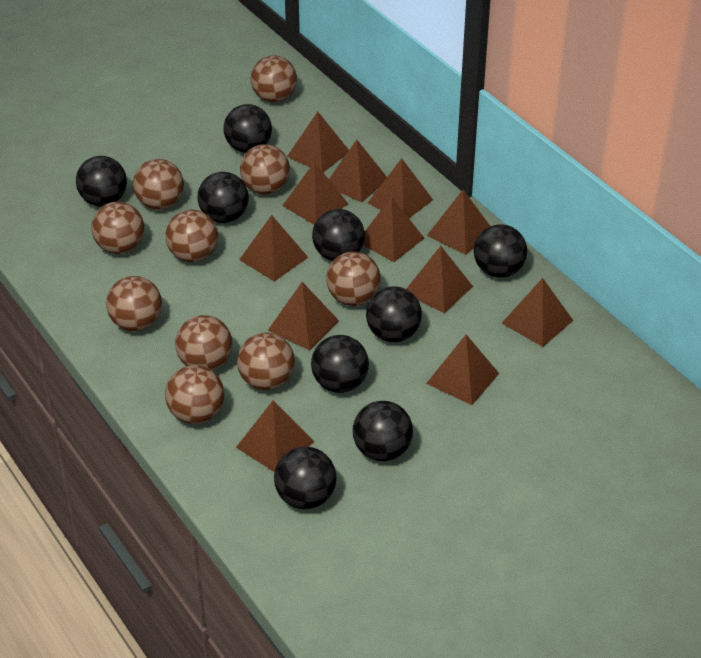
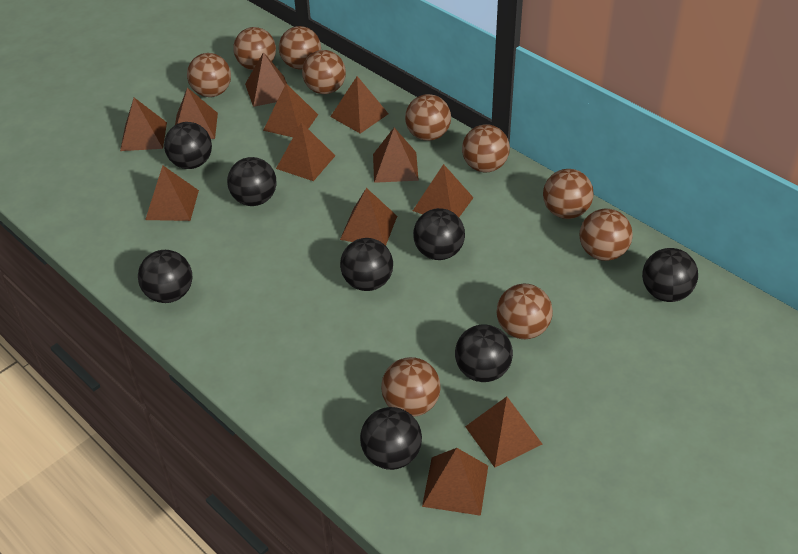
black ball: [76,156,127,207] [197,172,249,223] [223,104,272,153] [274,447,336,509] [311,335,369,393] [312,209,365,261] [353,401,413,461] [366,286,422,342] [474,224,527,278] = 9 -> [138,250,192,303] [164,122,212,169] [227,157,277,206] [340,238,393,291] [360,407,422,470] [413,208,465,260] [455,324,513,382] [642,248,698,302] = 8

